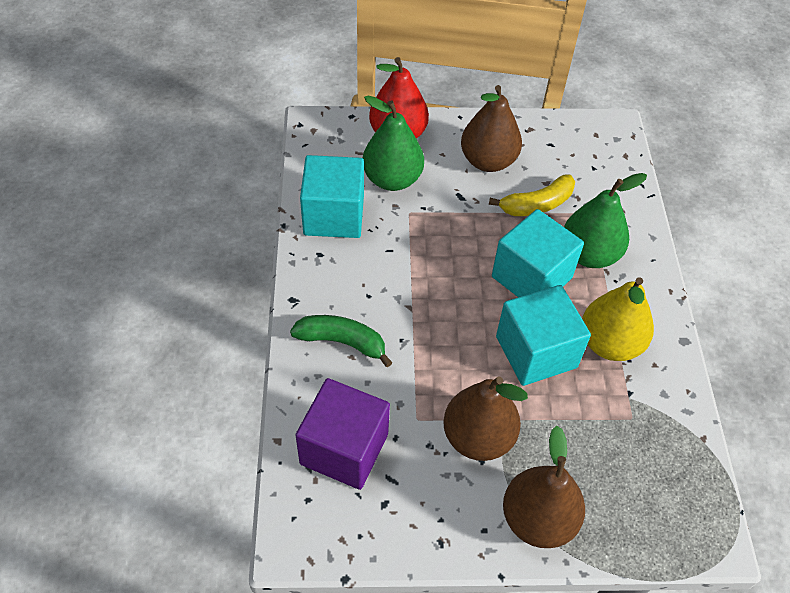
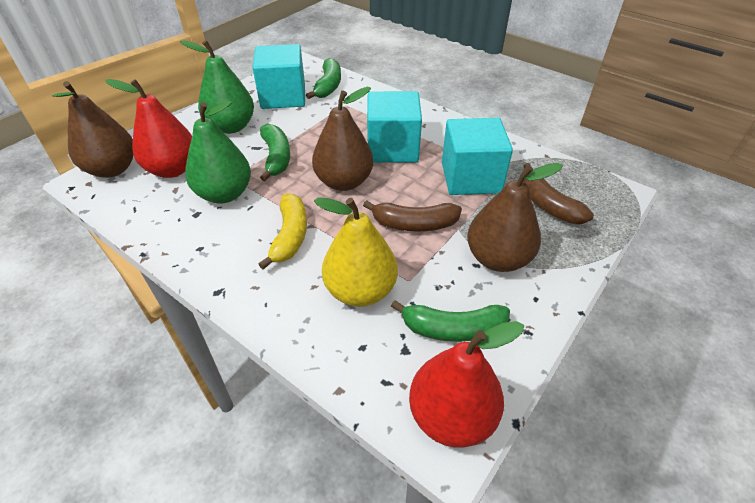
brown banana: none = 0 -> [363,200,462,232] [523,163,594,224] = 2
green banana: [290,315,393,367] = 1 -> [260,124,290,181] [306,58,341,99] [391,300,510,342] = 3
purple cube: [296,378,390,490] = 1 -> none = 0
red pear: [369,57,429,139] = 1 -> [105,79,192,178] [409,321,524,448] = 2

